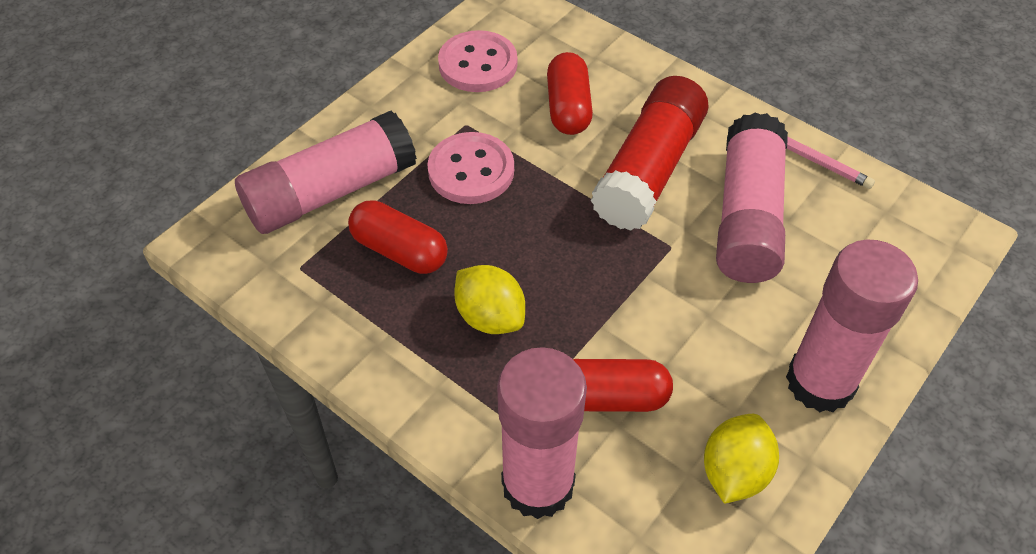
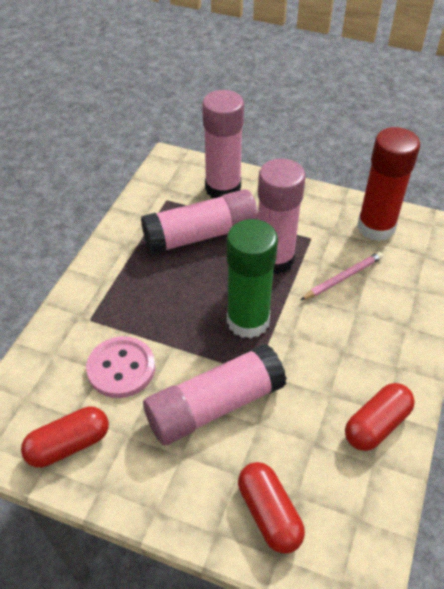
green glue stick: none = 0 -> [227,219,278,339] = 1
pink button: [427,132,514,204] [438,30,517,92] = 2 -> [86,336,155,398] = 1
yellow lemon: [454,265,525,334] [704,414,779,504] = 2 -> none = 0

